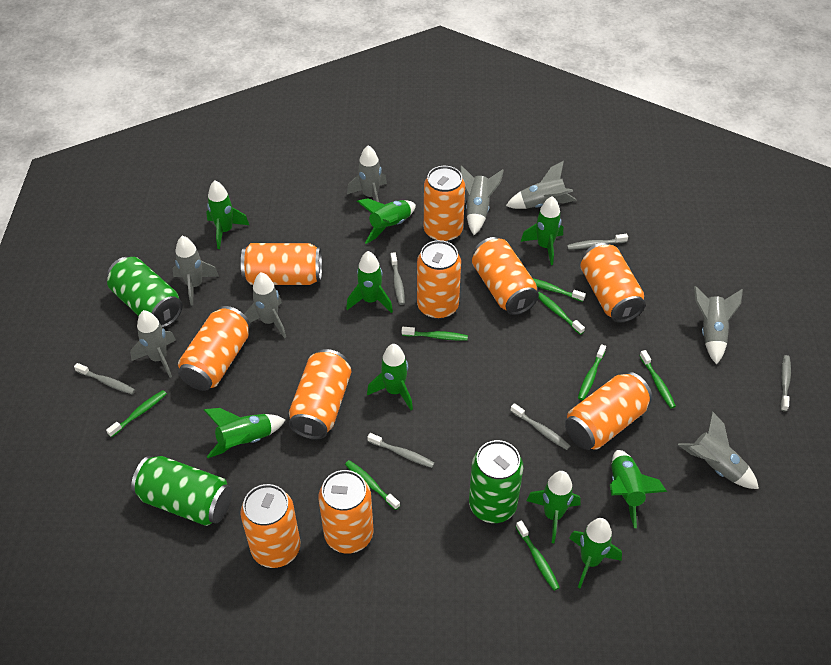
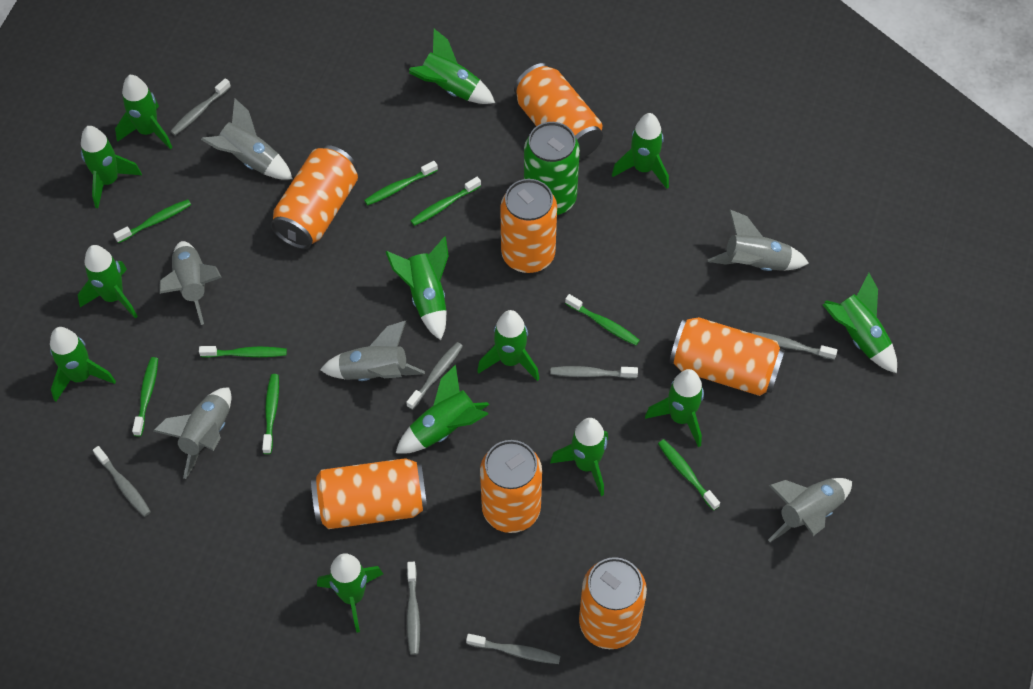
green can: [107,257,183,328] [131,456,232,526] [469,440,523,523] = 3 -> [524,122,580,215] = 1
green rocket: [204,408,285,458] [206,180,249,249] [346,251,393,313] [357,198,416,244] [367,344,413,410] [521,196,563,265] [526,471,581,543] [569,518,622,588] [610,450,667,528] = 9 -> [50,327,116,402] [78,245,138,319] [81,126,142,208] [115,75,173,150] [317,553,383,633] [386,237,449,340] [396,364,489,454] [409,29,495,104] [477,310,539,381] [550,418,608,496] [612,113,669,189] [645,369,704,447] [823,273,897,373] = 13
grey rocket: [130,310,176,378] [172,236,219,306] [244,272,286,338] [347,145,387,202] [460,165,504,235] [506,161,576,209] [678,411,759,489] [694,286,743,365] = 8 -> [153,387,231,479] [159,241,222,325] [201,98,293,180] [320,321,425,381] [708,210,809,271] [768,478,852,542] = 6
grey toothbrush: [74,363,135,394] [367,433,434,468] [390,252,405,305] [511,403,570,450] [567,234,628,250] [780,355,791,412] = 6 -> [93,446,151,517] [170,78,231,135] [406,342,463,410] [407,562,420,655] [466,634,560,664] [551,366,638,379] [752,331,837,360] = 7
orange can: [178,306,250,391] [240,484,300,568] [241,243,322,285] [289,349,351,440] [318,470,373,554] [417,240,461,319] [424,166,465,242] [472,237,539,315] [565,372,652,450] [580,243,646,323] = 10 -> [270,145,358,249] [311,458,428,529] [480,440,542,533] [500,179,557,273] [514,63,603,160] [579,557,647,649] [669,317,785,396] = 7

